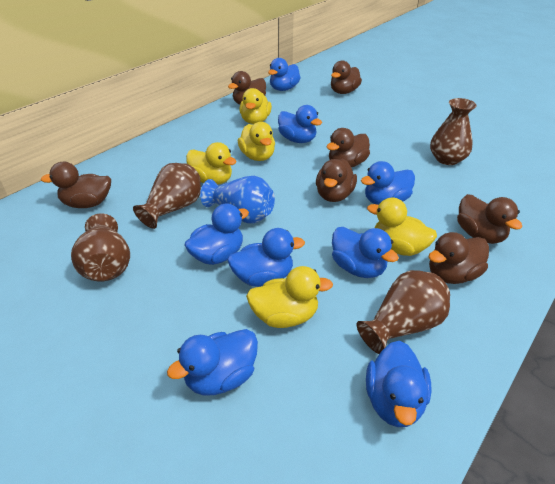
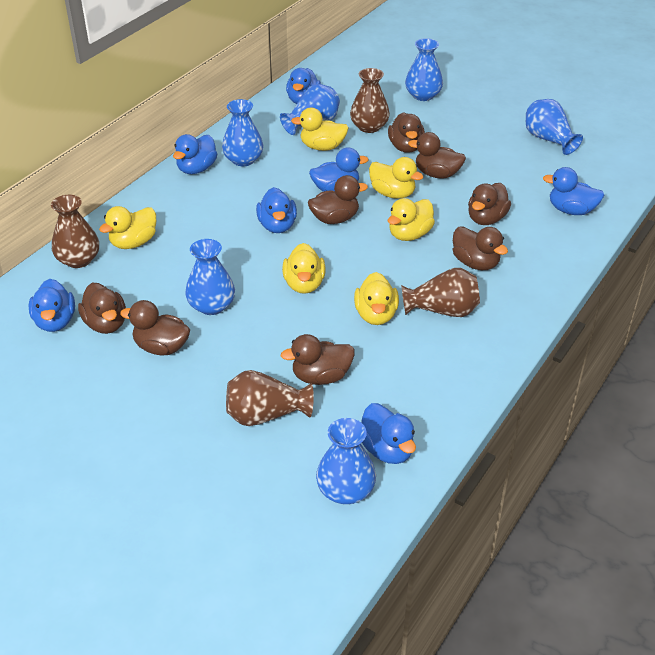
blue duck: [167,329,258,395] [184,204,249,265] [227,228,305,287] [268,58,301,91] [278,105,322,143] [332,227,399,278] [361,161,415,205] [366,341,431,427] = 8 -> [28,279,75,332] [173,134,217,174] [256,187,297,233] [286,68,321,104] [309,147,368,192] [361,403,416,464] [543,167,604,215] = 7
blue vase: [200,176,275,224] = 1 -> [185,239,235,315] [222,99,263,166] [280,84,340,135] [316,418,376,504] [405,38,443,101] [525,99,583,155] = 6
brown duck: [41,162,111,208] [228,71,266,105] [316,158,357,202] [327,128,370,168] [331,60,362,94] [428,232,489,284] [457,194,522,244] = 7 -> [78,283,126,334] [120,300,190,355] [281,334,354,385] [308,175,368,224] [388,112,425,153] [408,132,466,178] [453,226,508,270] [468,183,511,225] = 8
yellow duck: [186,142,237,185] [238,122,275,161] [239,88,272,124] [246,266,333,328] [367,197,437,256] = 5 -> [99,206,156,249] [282,243,326,294] [291,108,348,151] [354,272,399,325] [369,157,424,198] [388,198,435,241] = 6

